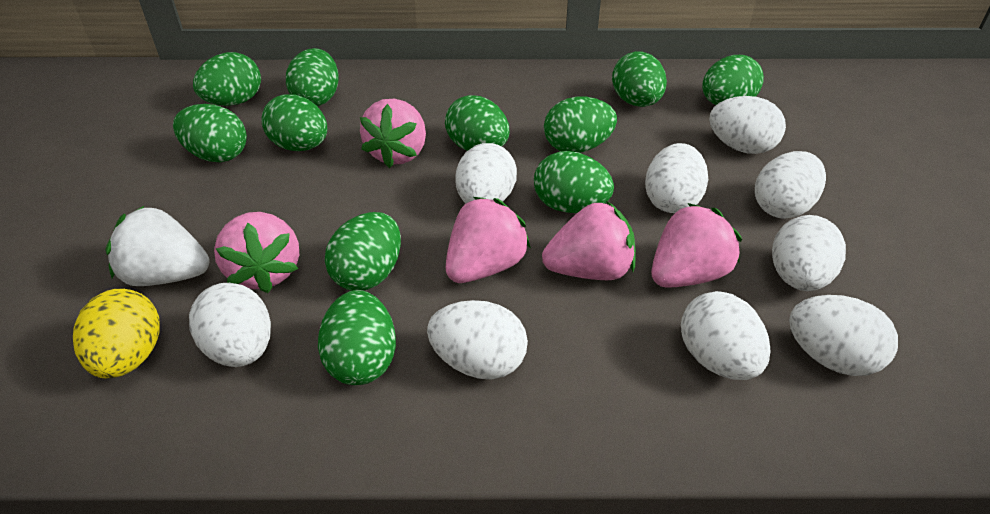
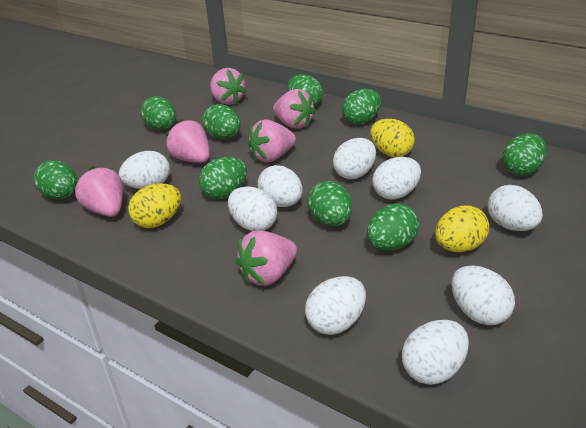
green egg: [173,104,247,162] [193,52,261,106] [261,94,327,151] [286,48,339,106] [318,290,396,385] [325,212,401,291] [445,95,510,151] [534,151,614,213] [544,97,617,153] [612,51,667,107] [702,55,764,105] = 11 -> [34,160,77,199] [141,96,176,130] [199,157,247,199] [202,104,241,139] [287,74,323,106] [307,181,352,226] [342,89,381,124] [367,203,419,250] [502,133,546,176] = 9
pink strawberry: [214,212,299,293] [360,99,426,168] [446,197,531,283] [542,201,636,280] [651,203,742,288] = 5 -> [74,166,123,217] [166,119,210,163] [210,68,247,105] [236,231,297,286] [248,119,296,162] [273,89,316,129] = 6
white strawberry: [105,206,209,286] = 1 -> none = 0
yellow egg: [73,289,160,379] = 1 -> [128,183,181,228] [370,119,415,157] [435,205,489,252] = 3

